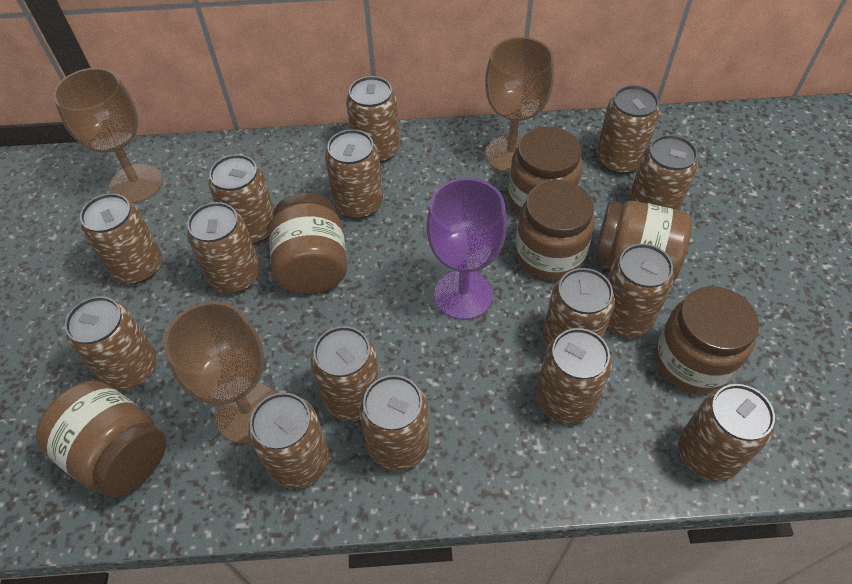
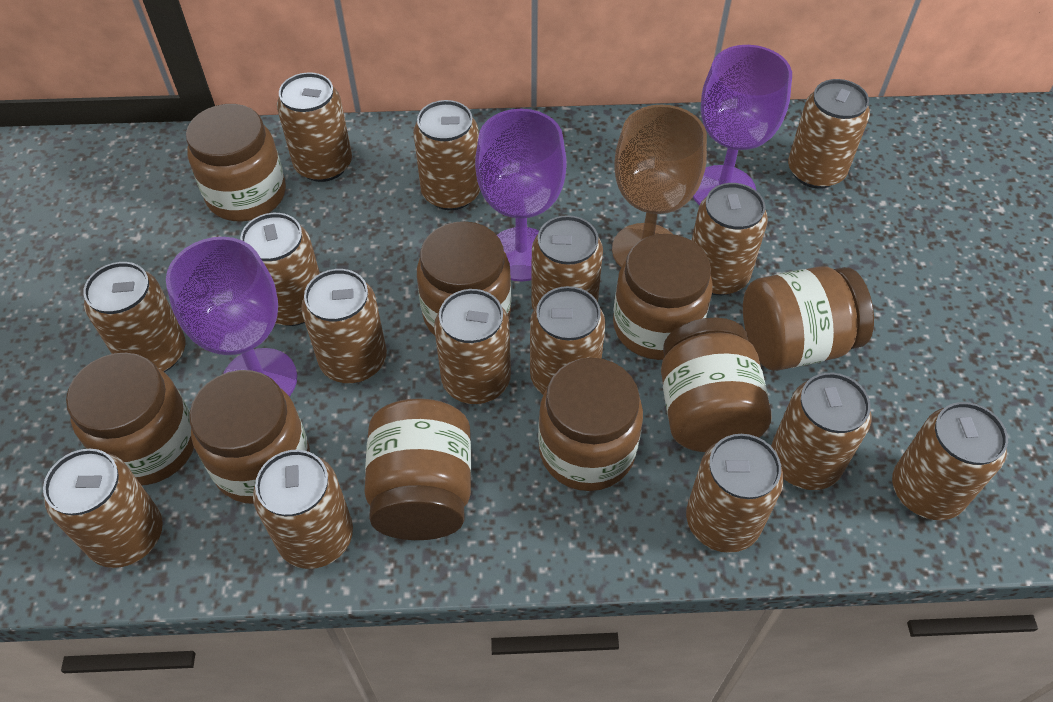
brown goblet: [53,68,163,203] [164,301,276,443] [485,37,554,173] = 3 -> [612,105,707,267] = 1
brown jar: [36,380,167,498] [269,193,347,294] [508,126,583,215] [515,180,595,280] [594,201,692,281] [655,286,759,394] = 6 -> [66,353,194,485] [186,104,286,221] [189,370,310,504] [364,398,471,540] [417,221,512,336] [538,358,643,491] [613,234,713,360] [661,318,771,452] [743,266,874,371] = 9
purple goblet: [426,178,507,320] = 1 -> [166,237,297,396] [475,109,567,281] [693,45,792,205] = 3

